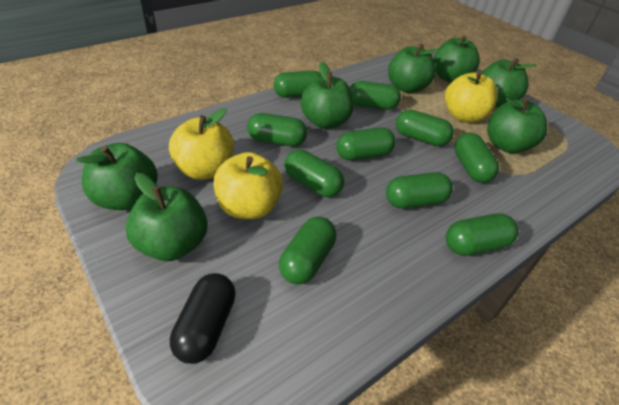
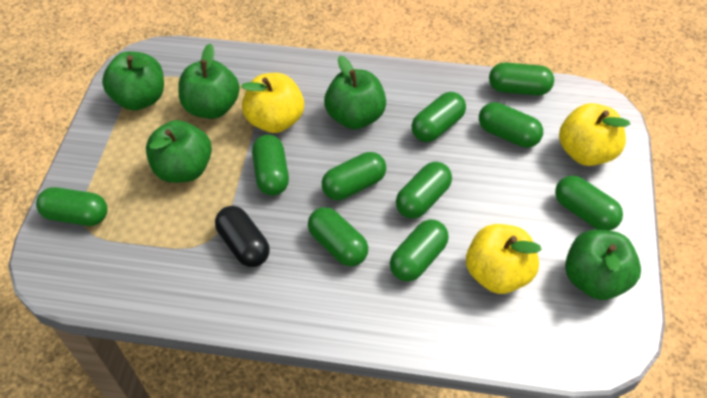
green apple: [76,143,158,210] [125,173,208,261] [300,61,354,129] [388,44,440,93] [433,36,480,83] [482,58,537,107] [487,97,547,153] = 7 -> [102,51,164,110] [146,120,212,183] [178,44,240,119] [324,56,386,129] [565,230,641,300] = 5

